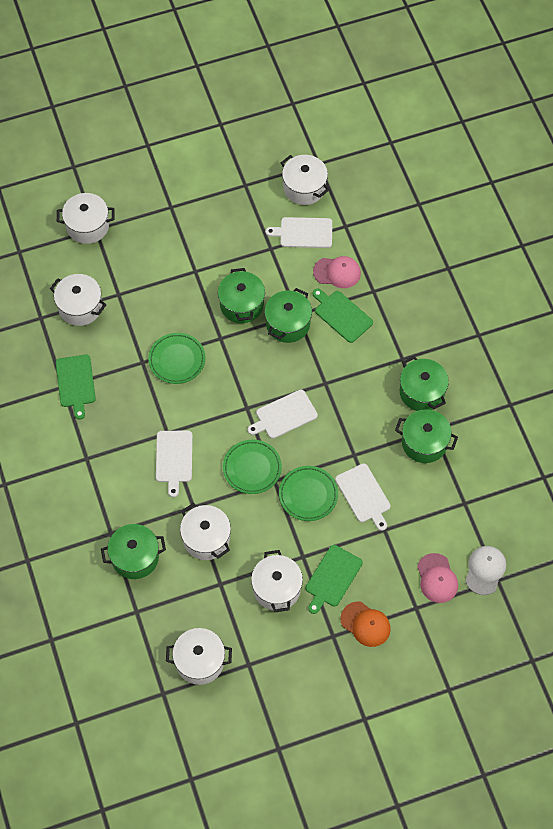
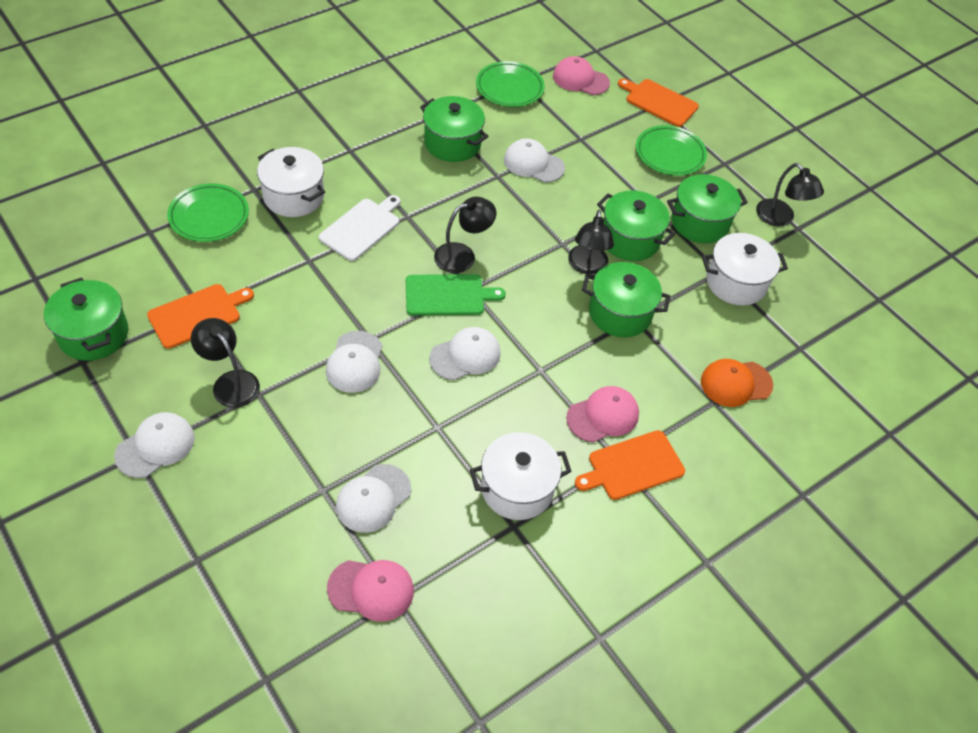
black lamp: none = 0 -> [191,318,260,408] [434,197,496,273] [568,209,614,275] [756,163,824,226] = 4
green cutting board: [56,355,96,420] [306,545,363,614] [313,288,373,343] = 3 -> [406,274,506,316] = 1
orange cutting board: none = 0 -> [147,284,254,349] [575,430,685,500] [618,78,699,127] = 3
pink cap: [313,256,361,288] [417,553,458,603] = 2 -> [327,560,414,622] [553,56,610,95] [566,386,639,442] = 3
white cap: [465,546,506,595] = 1 -> [114,412,195,478] [326,331,382,393] [336,464,411,533] [429,327,501,380] [504,138,565,183] = 5
white cutting board: [156,431,193,497] [248,389,318,439] [265,217,332,248] [335,463,391,531] = 4 -> [319,195,401,261] = 1
white pot: [50,274,106,326] [57,193,114,244] [166,628,232,685] [180,503,231,560] [251,550,303,612] [281,155,329,205] = 6 -> [257,147,325,217] [470,432,572,520] [702,233,788,306] = 3

